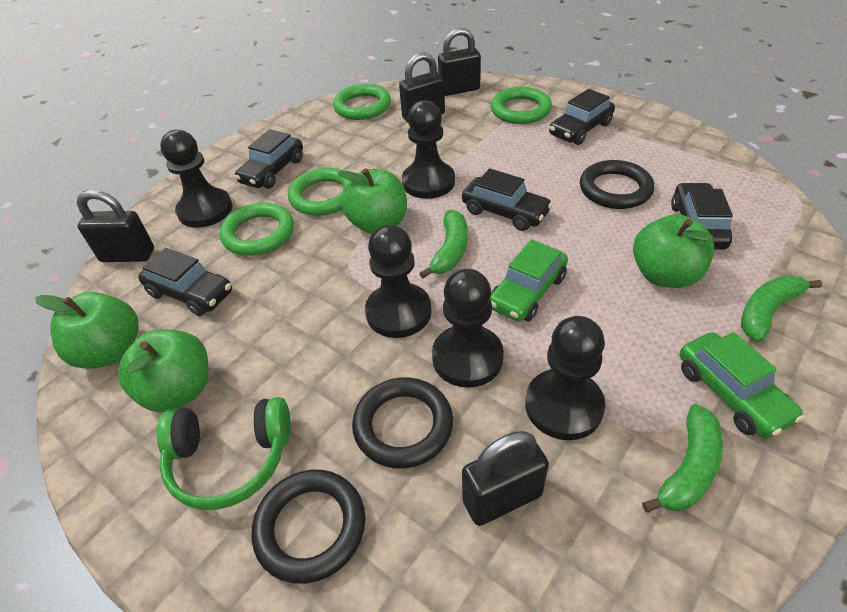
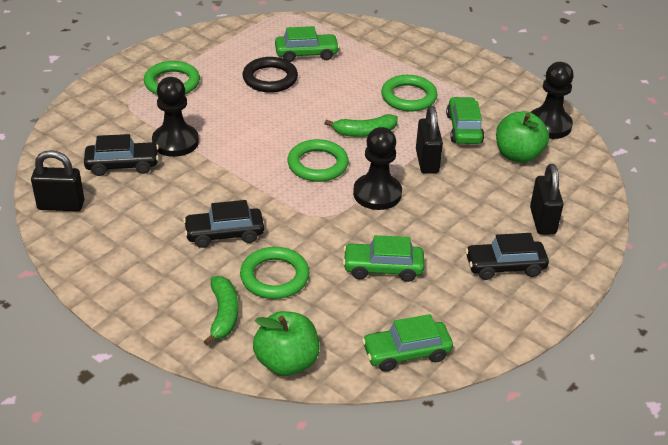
black car: [138,248,232,316] [235,129,303,189] [462,168,553,231] [549,89,615,145] [671,182,733,250] = 5 -> [84,134,159,176] [183,200,264,248] [465,233,549,280] = 3
black padlock: [77,190,154,262] [399,53,445,124] [438,28,481,96] [462,431,549,526] = 4 -> [31,150,84,211] [416,106,443,174] [530,164,563,235] = 3
black pawn: [160,130,232,228] [365,225,432,338] [402,100,455,199] [432,269,504,388] [525,316,605,440] = 5 -> [152,77,199,157] [353,127,402,210] [531,62,574,139] = 3
black ring: [252,470,365,584] [352,377,453,469] [580,160,654,209] = 3 -> [243,57,298,93] = 1
green apple: [35,292,138,369] [118,330,208,412] [337,168,407,234] [633,214,714,288] = 4 -> [253,311,320,376] [496,111,549,163] = 2
green banana: [419,210,468,279] [642,404,723,513] [741,275,822,342] = 3 -> [204,276,238,346] [324,114,398,137] = 2
green car: [490,239,568,322] [679,332,804,438] = 2 -> [275,26,340,62] [343,235,424,282] [362,314,453,372] [446,97,484,144] = 4
green headphones: [157,397,291,510] = 1 -> none = 0

